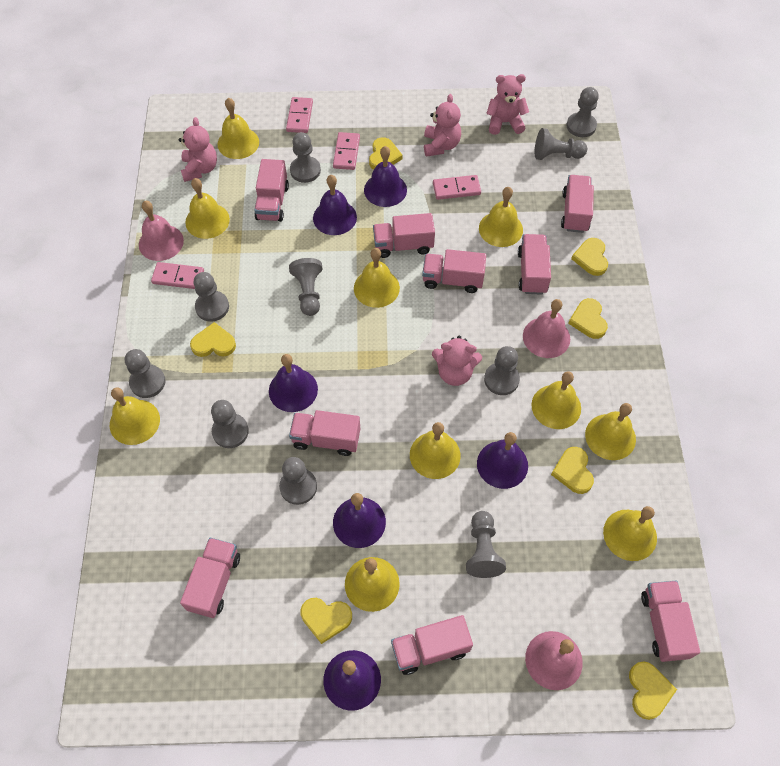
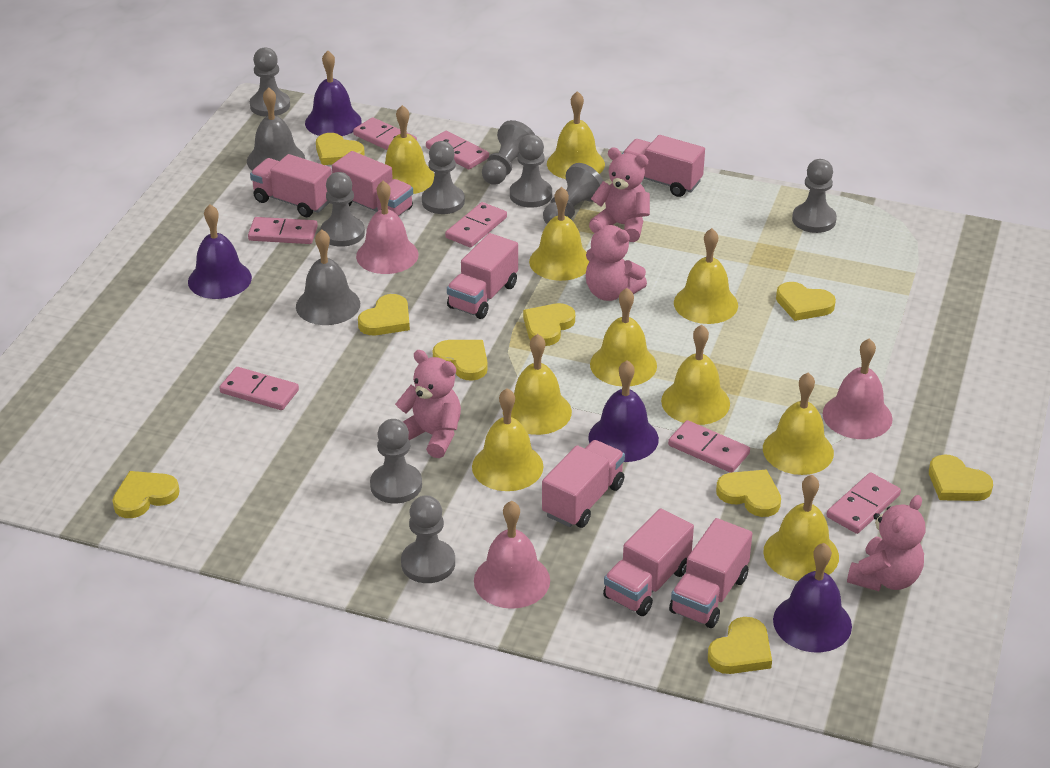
grey bell: none = 0 -> [247,87,305,170] [296,229,360,325] = 2
grey pawn: [125,349,165,398] [193,272,229,322] [211,400,249,448] [279,457,317,505] [289,258,323,316] [290,132,321,183] [466,511,506,578] [484,346,520,395] [535,128,587,160] [567,87,599,137] = 10 -> [250,47,290,117] [320,172,365,247] [370,419,422,504] [401,495,455,583] [422,141,465,214] [482,120,535,185] [510,135,552,208] [543,163,603,224] [792,159,837,233] = 9
pink domino: [151,262,204,289] [286,97,313,133] [333,132,360,170] [433,175,481,200] = 4 -> [219,367,299,410] [248,217,318,244] [353,117,417,150] [426,131,489,170] [445,202,507,248] [668,420,750,473] [827,472,901,534] = 7
pink truck: [180,538,240,618] [255,159,289,222] [289,410,360,456] [373,213,435,258] [391,615,473,675] [422,249,486,293] [518,234,551,295] [561,175,594,233] [641,581,700,662] = 9 -> [250,154,332,217] [332,151,413,216] [447,233,518,319] [542,440,625,528] [603,508,694,616] [622,135,705,197] [669,518,753,628] = 7
purple bell: [269,354,318,412] [313,175,357,235] [323,650,381,711] [333,493,386,548] [364,146,407,207] [477,432,528,489] = 6 -> [188,205,252,299] [305,51,362,136] [588,360,659,462] [773,543,852,652] = 4
yellow heart: [190,322,236,357] [300,598,352,644] [369,137,403,170] [551,447,594,494] [568,298,608,339] [571,238,608,276] [629,661,677,720] = 7 -> [112,471,179,518] [316,133,365,165] [358,294,410,335] [433,340,488,381] [523,303,575,346] [708,617,772,674] [716,470,781,517] [776,282,836,321] [929,454,993,501] = 9

